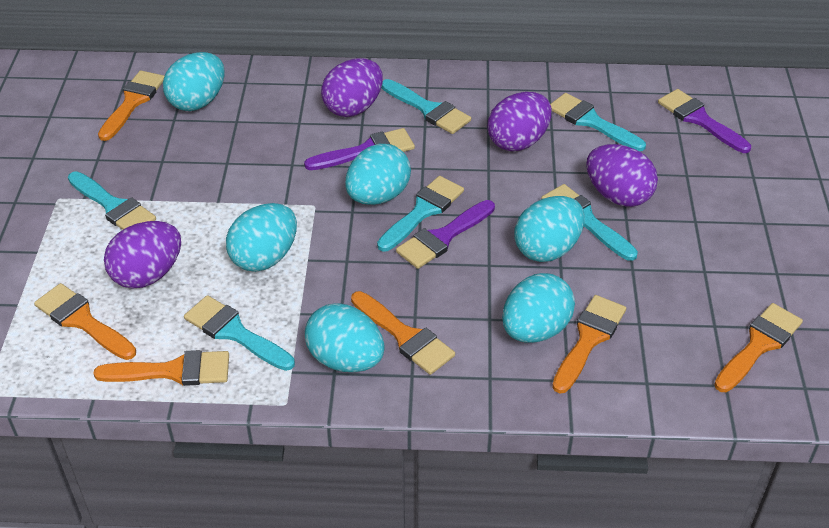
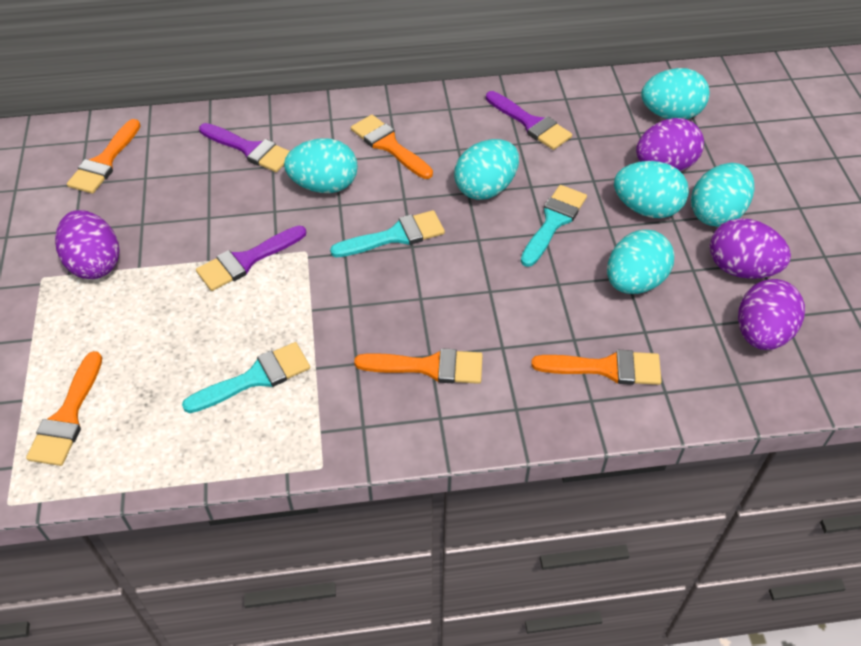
orange brush: [34,283,136,360] [93,350,229,386] [98,71,164,141] [351,291,455,375] [552,295,626,394] [714,303,803,392] = 6 -> [26,351,102,466] [67,119,141,194] [351,115,433,179] [354,348,483,384] [531,350,662,385] = 5
turquoise brush: [68,171,156,230] [184,295,295,371] [377,176,464,251] [381,79,471,134] [541,184,638,261] [550,93,646,151] = 6 -> [182,342,310,413] [330,210,445,257] [521,185,587,267] = 3

